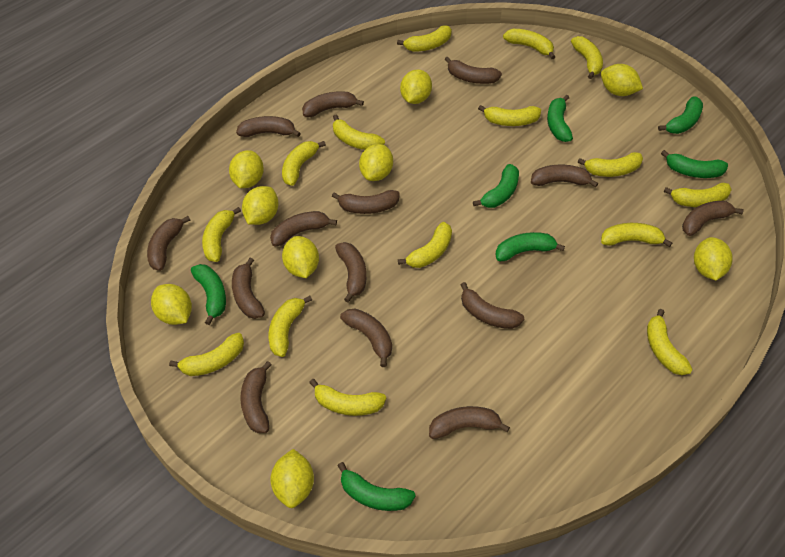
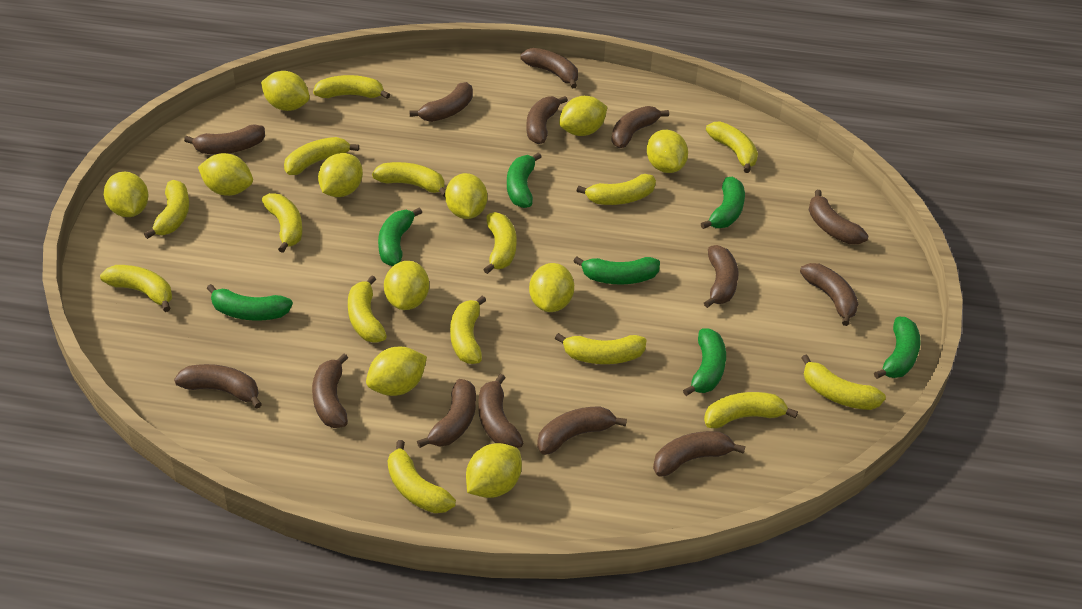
yellow lemon: [151,284,192,325] [229,150,264,188] [242,186,279,225] [270,449,314,508] [282,236,319,278] [359,144,393,181] [400,69,432,104] [601,64,643,96] [694,237,733,280] = 9 -> [104,172,148,217] [198,153,253,196] [261,71,310,111] [318,153,363,197] [366,347,427,396] [384,261,429,310] [445,173,487,219] [466,443,522,498] [529,263,574,312] [559,96,607,136] [647,130,688,173] = 11

